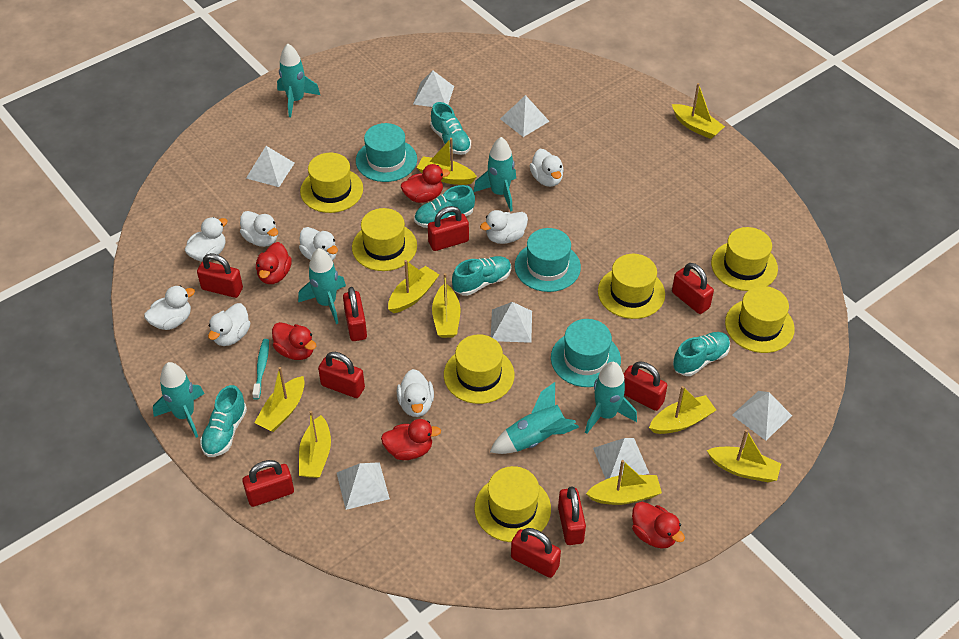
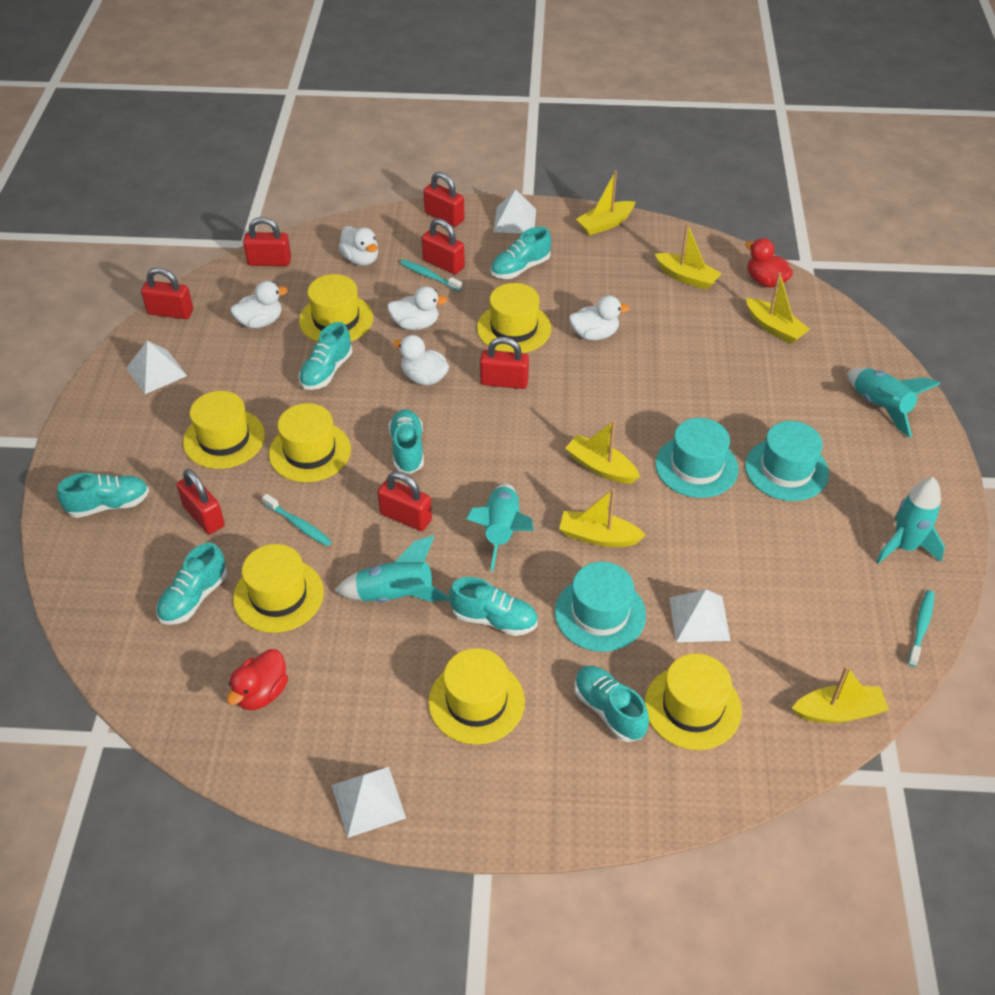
red duck: [256,242,292,284] [272,322,316,360] [381,419,441,460] [401,164,450,203] [632,502,685,549] = 5 -> [227,649,288,710] [745,238,793,288] = 2
red padlock: [197,253,243,298] [242,460,294,507] [318,352,365,398] [343,287,367,341] [428,206,469,251] [511,528,561,578] [558,487,586,545] [624,362,667,411] [672,263,714,314] = 9 -> [141,267,193,319] [177,469,225,534] [243,217,291,266] [377,471,432,531] [422,218,465,275] [423,172,465,227] [480,337,529,389] = 7
turquoise rocket: [153,362,204,438] [277,44,320,117] [298,248,346,324] [473,137,516,212] [490,382,579,454] [585,362,637,434] = 6 -> [335,535,449,602] [466,483,534,571] [847,368,940,437] [876,477,945,564] = 4
turquoise shoe: [200,385,247,457] [414,185,475,228] [430,102,471,155] [452,256,511,296] [673,332,730,376] = 5 -> [57,473,149,518] [156,543,227,625] [299,322,353,390] [389,409,424,474] [449,577,538,636] [491,227,551,279] [574,666,649,742] = 7
turquoise toothbrush: [252,339,269,400] = 1 -> [262,494,332,546] [400,259,462,291] [908,590,935,667] = 3
white duck: [144,286,195,330] [184,217,228,262] [208,303,250,346] [240,211,278,247] [299,227,338,261] [397,369,434,417] [480,210,528,244] [530,149,564,187] = 8 -> [230,281,288,328] [338,226,378,266] [387,286,447,330] [393,335,449,385] [569,295,630,340] = 5
white pyramid: [246,146,295,187] [337,462,390,510] [413,70,454,107] [491,302,532,343] [500,95,549,137] [593,438,649,479] [732,391,792,441] = 7 -> [126,340,187,394] [332,767,406,838] [493,189,536,234] [669,589,731,642] = 4
yellow boat: [254,367,305,432] [299,411,331,478] [388,260,439,313] [417,138,477,185] [432,273,460,338] [586,460,662,505] [649,386,716,434] [672,83,725,139] [707,430,781,482] = 9 -> [559,488,646,547] [565,420,640,484] [576,171,635,235] [655,223,722,290] [746,272,810,344] [792,666,889,723] = 6

